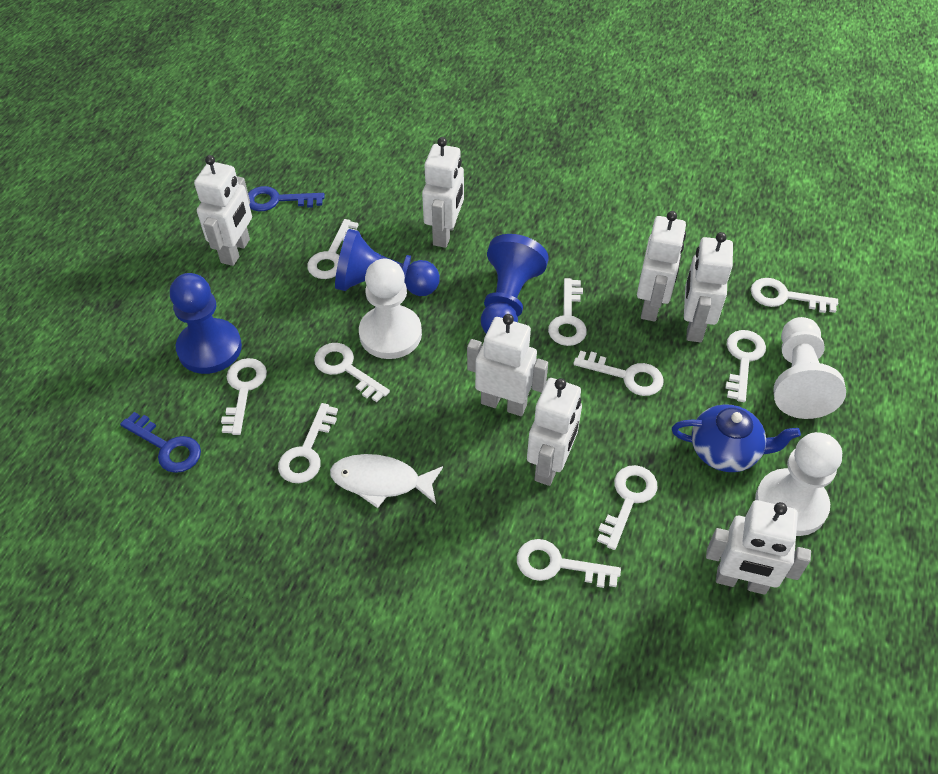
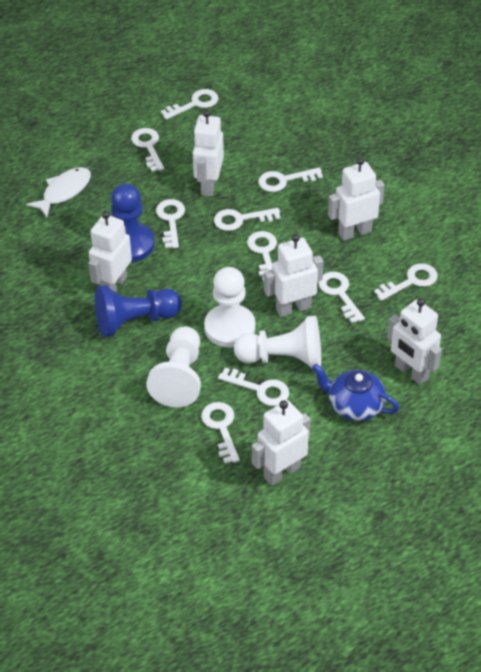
blue key: [120,412,201,473] [248,186,325,211] = 2 -> none = 0
blue pawn: [170,273,242,374] [335,229,440,296] [481,234,549,334] = 3 -> [95,285,182,337] [111,184,155,262] = 2
white robot: [194,155,252,266] [422,137,464,248] [467,314,548,416] [527,378,582,486] [637,211,686,322] [684,232,733,342] [706,500,811,595] = 7 -> [89,211,132,292] [193,110,224,196] [252,400,311,486] [264,234,323,317] [328,157,385,241] [387,298,442,385] = 6

